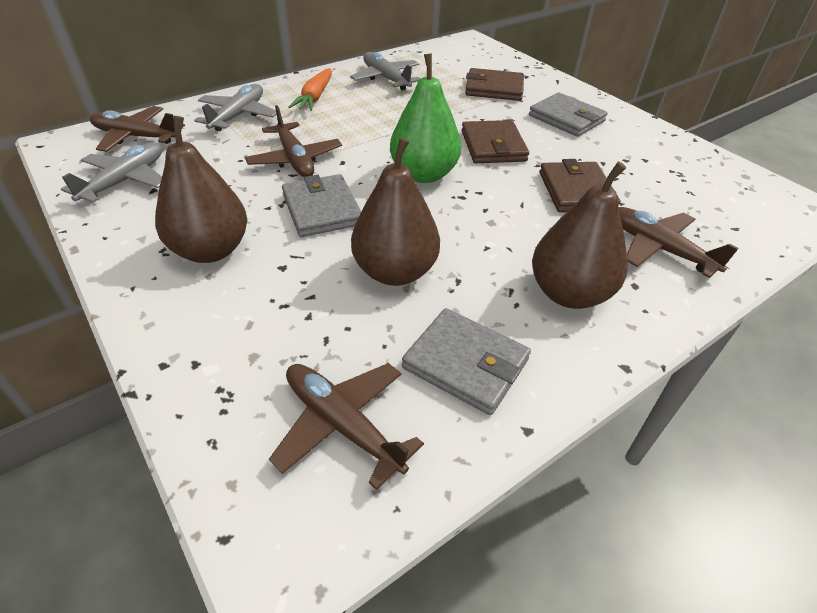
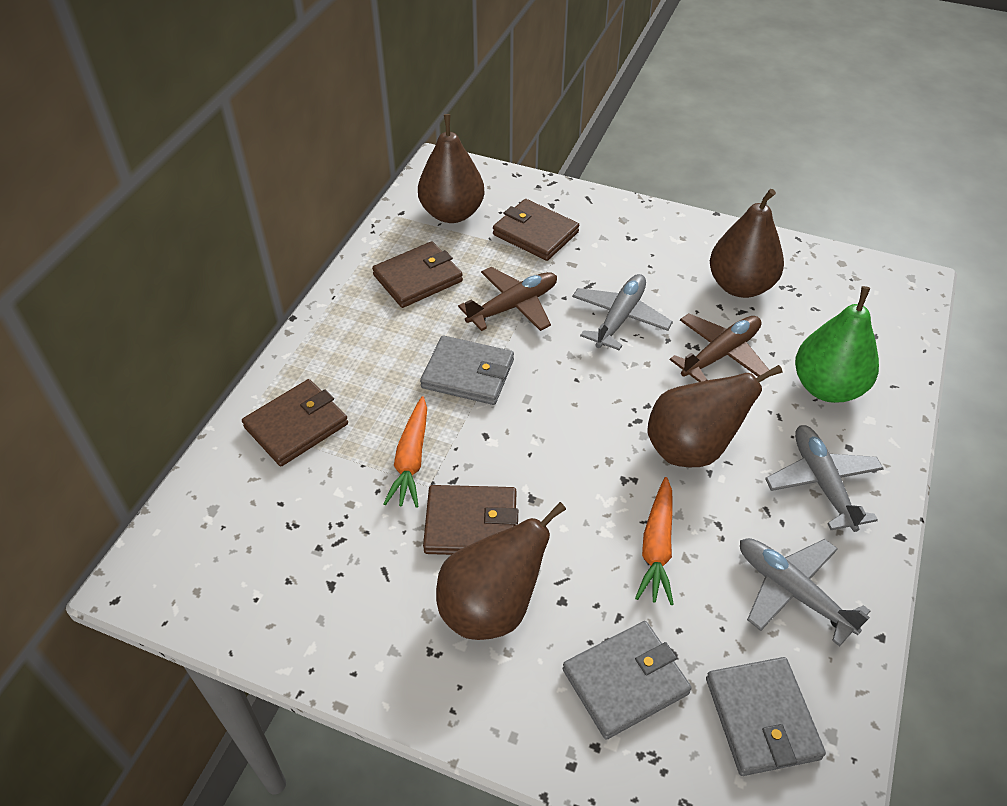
brown pear: [155,116,247,263] [351,138,440,286] [532,162,628,309] = 3 -> [418,114,485,223] [436,502,566,640] [647,365,782,467] [710,189,784,298] = 4
brown plane: [90,106,185,152] [245,105,342,177] [269,363,424,490] [619,207,739,278] = 4 -> [458,267,557,331] [670,313,769,382] = 2
brown wallet: [462,120,529,163] [465,68,524,101] [540,159,621,213] = 3 -> [242,379,348,466] [372,241,463,308] [423,485,518,555] [493,199,580,261] = 4
orange carrot: [288,68,332,111] = 1 -> [383,396,427,508] [635,477,674,605] = 2

